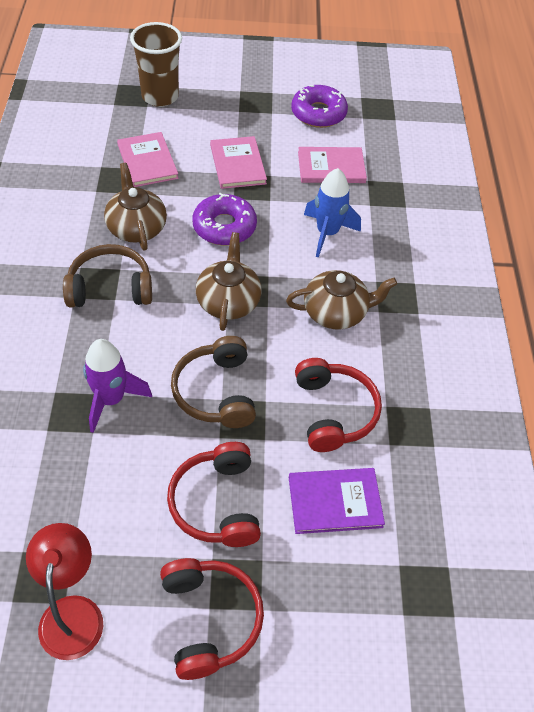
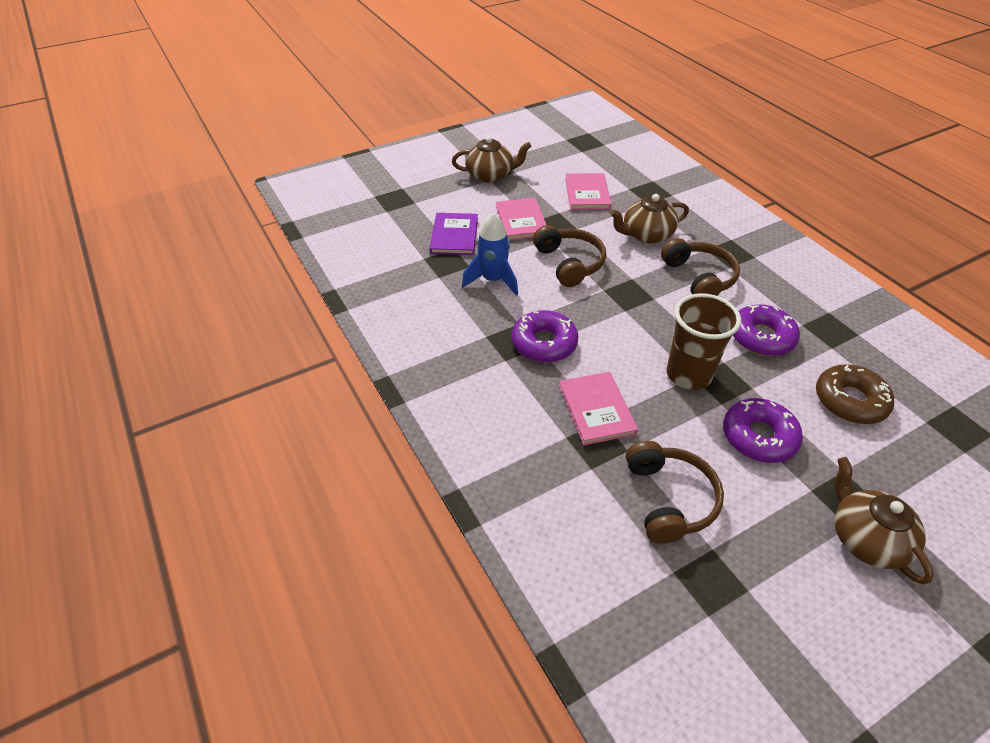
brown donut: none = 0 -> [816,365,894,424] = 1
brown headphones: [63,244,152,307] [171,336,256,428] = 2 -> [533,225,606,287] [626,441,724,544] [661,238,740,296] = 3
purple donut: [192,192,257,246] [291,85,348,128] = 2 -> [512,310,578,363] [723,398,803,463] [733,304,800,356] = 3
purple rocket: [83,339,152,433] = 1 -> none = 0
red headphones: [160,558,264,680] [167,442,261,547] [295,358,382,452] = 3 -> none = 0
red lamp: [26,523,103,660] = 1 -> none = 0

